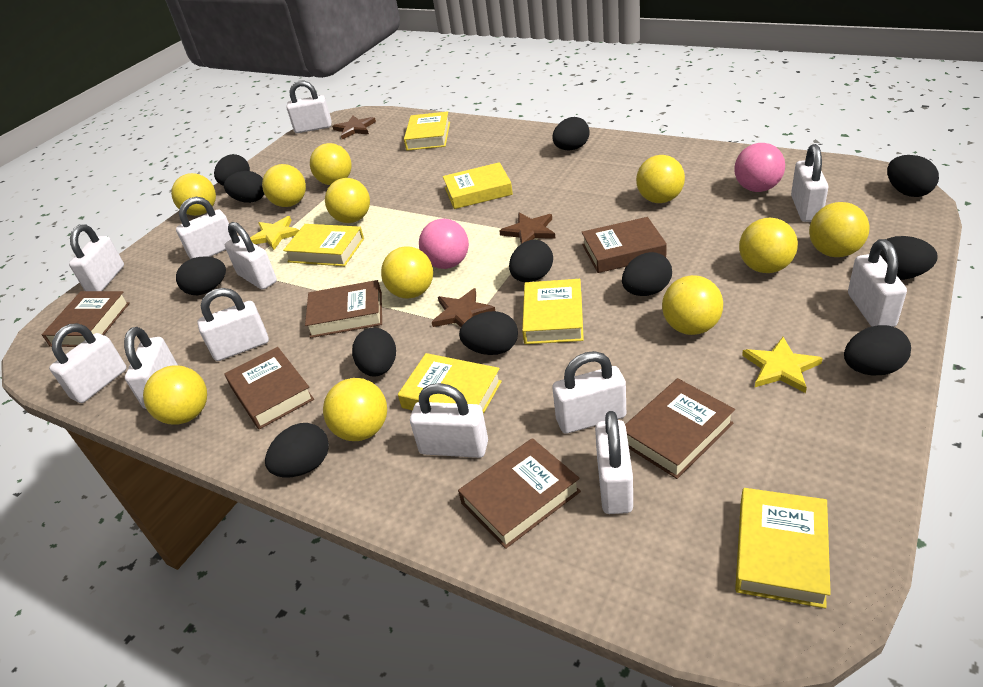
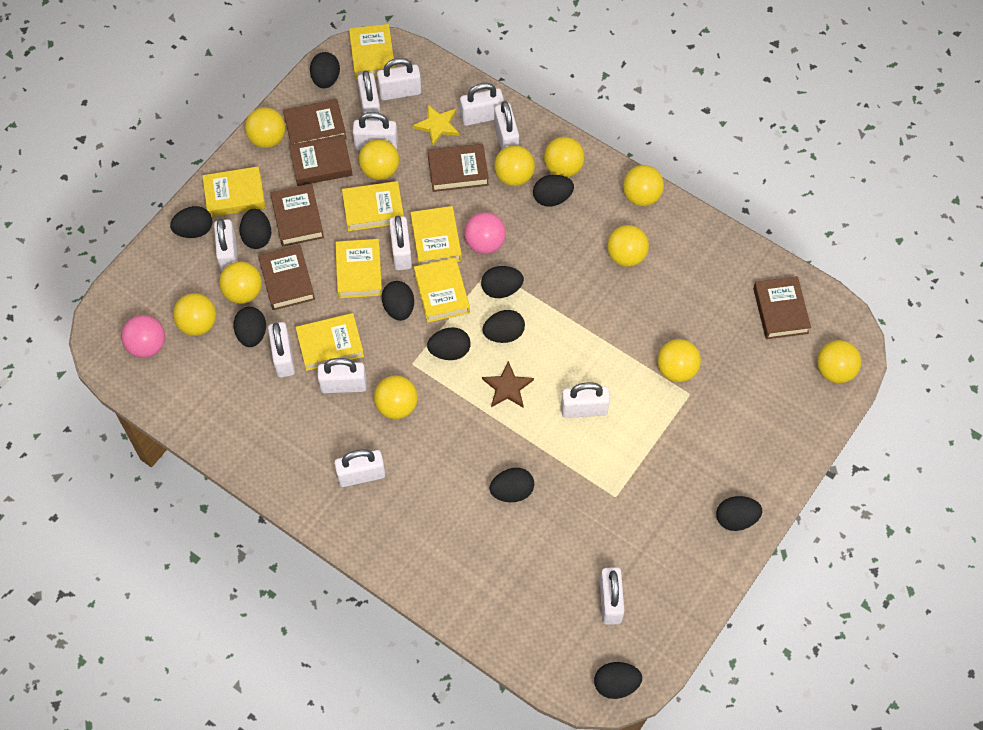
brown star: [332,115,376,139] [432,288,495,327] [499,213,555,244] = 3 -> [482,361,534,408] = 1
yellow book: [283,224,364,266] [398,353,502,414] [404,111,450,151] [443,162,513,209] [522,279,584,344] [735,488,831,608] = 6 -> [202,166,265,217] [295,313,364,371] [335,239,382,299] [342,181,404,231] [349,24,395,79] [410,206,462,265] [414,257,470,323] = 7
yellow star: [250,216,299,250] [742,337,823,393] = 2 -> [412,104,460,146] = 1

